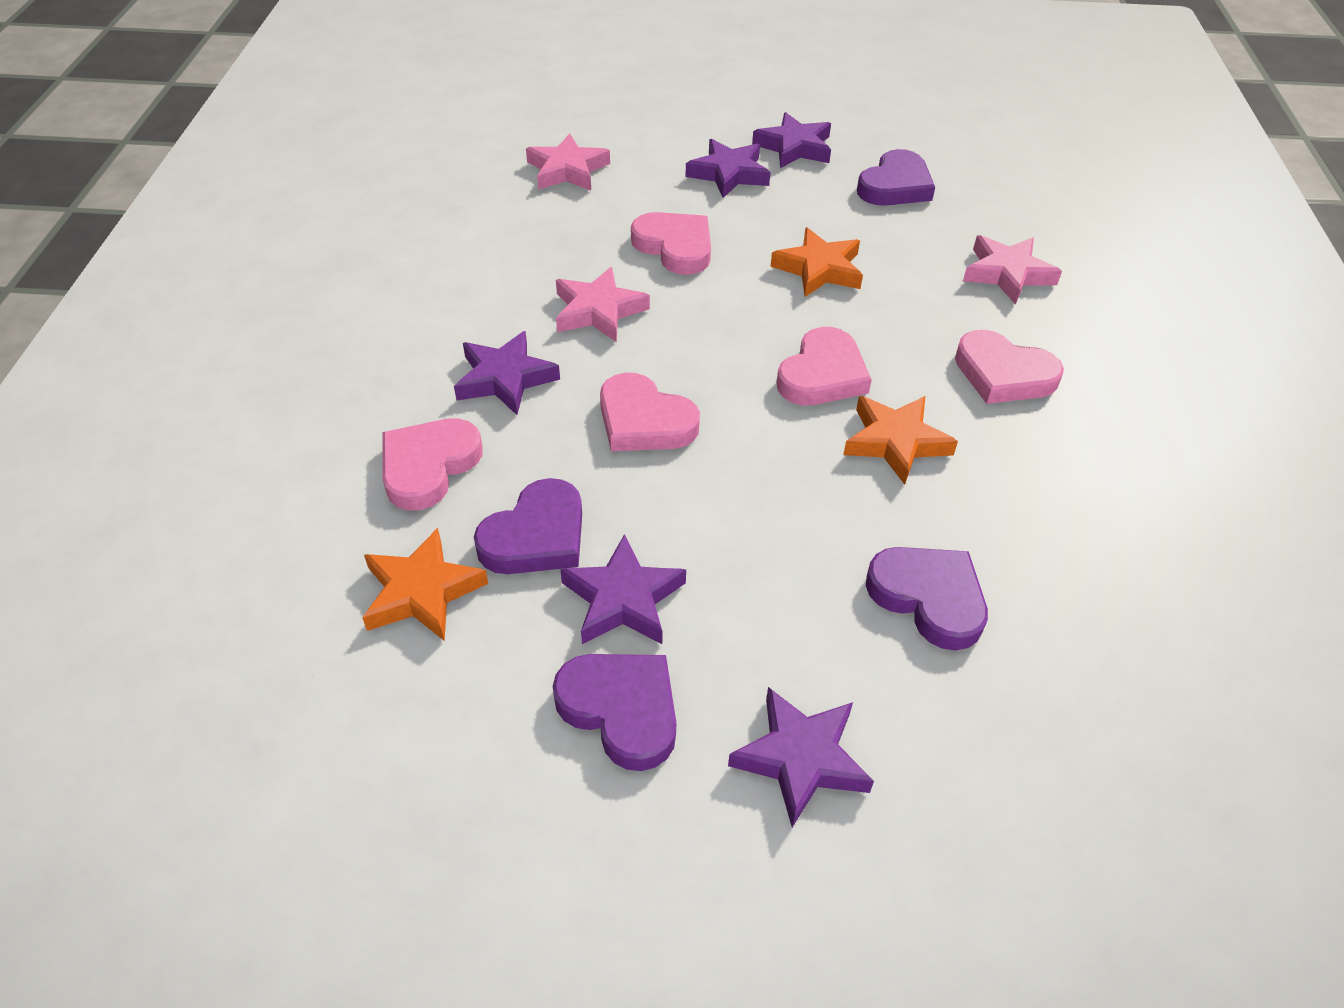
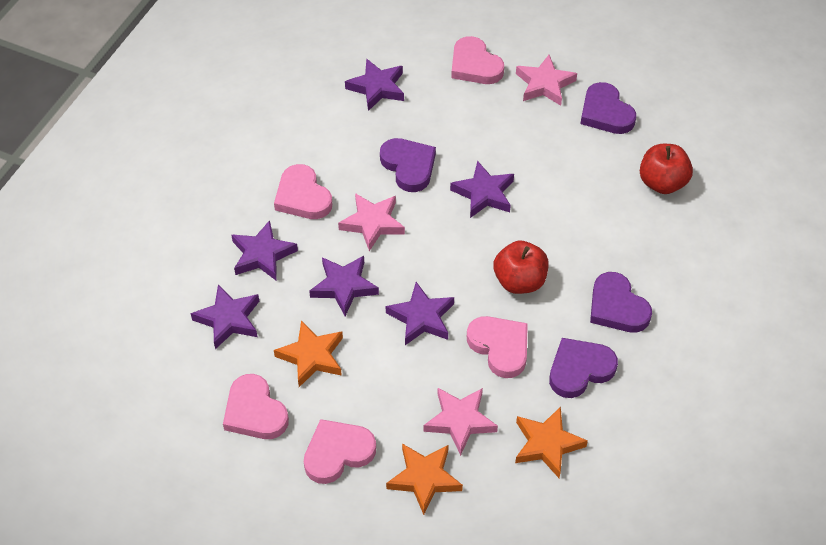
purple star: [454,331,560,415] [560,534,686,644] [685,139,771,198] [728,687,874,827] [752,112,831,168] = 5 -> [191,284,259,349] [231,220,298,280] [309,256,379,316] [345,58,404,111] [386,282,454,345] [450,161,514,218] = 6
red apple: none = 0 -> [493,240,549,294] [640,144,693,194] = 2

